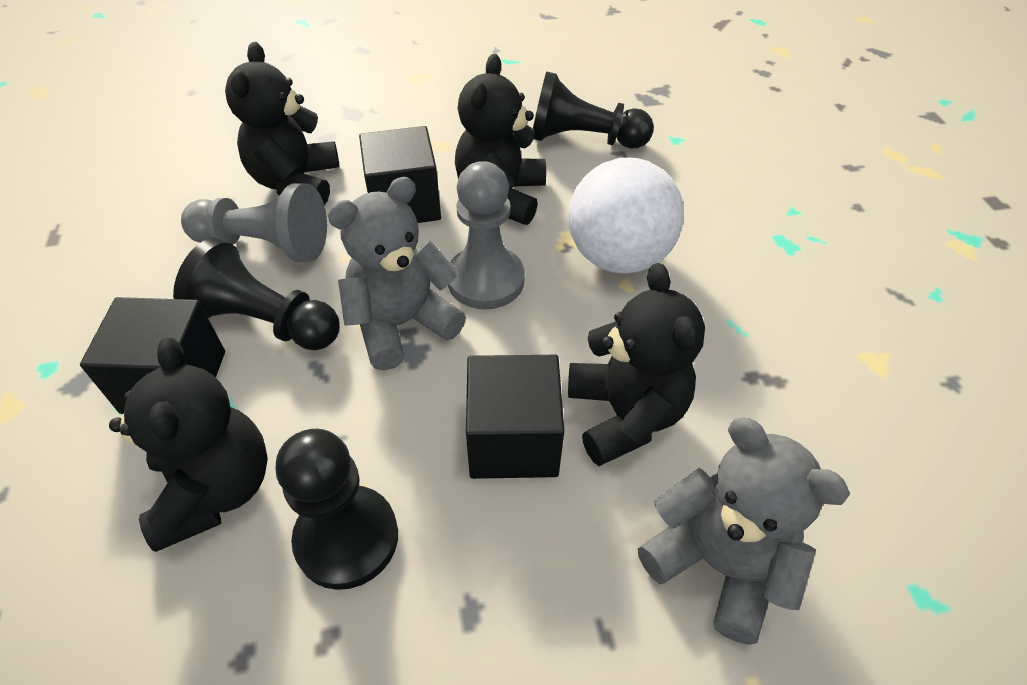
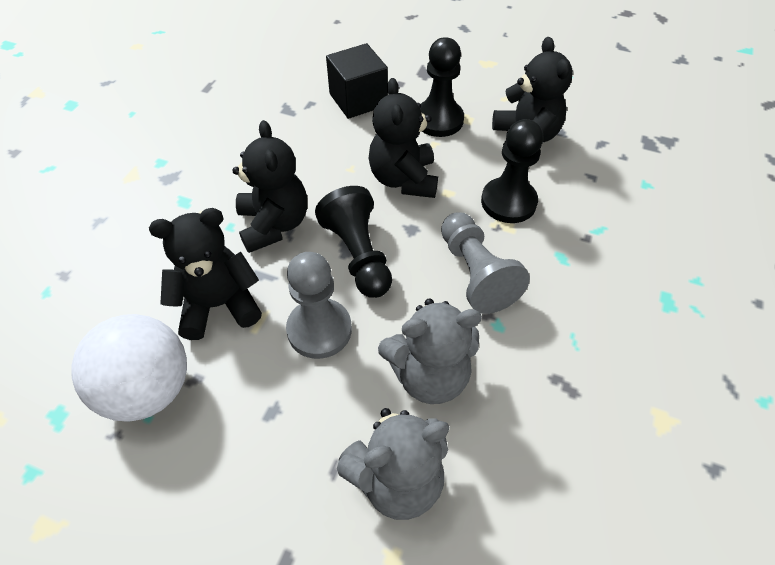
black cube: [80,297,225,414] [359,126,441,223] [466,355,564,479] = 3 -> [326,43,388,119] = 1

